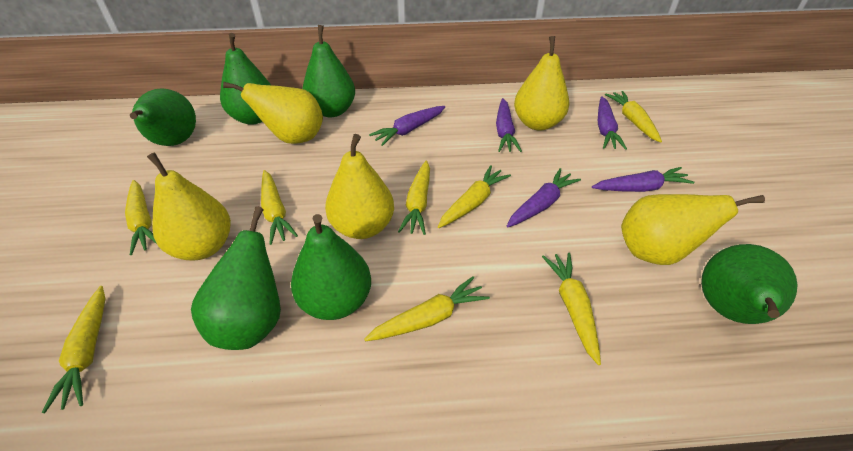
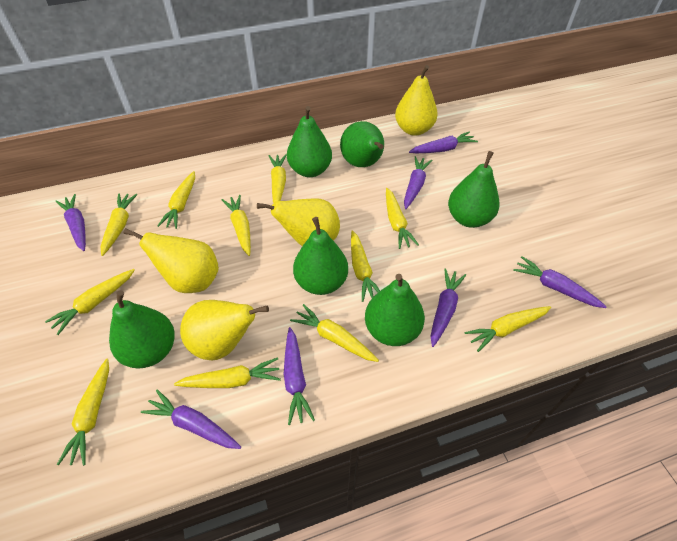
purple carrot: [369,106,445,146] [496,98,522,152] [507,168,581,227] [592,167,694,192] [598,96,627,150] = 5 -> [56,194,86,251] [141,390,241,449] [284,327,315,425] [404,156,432,209] [409,131,478,153] [431,268,466,347] [513,256,607,308] = 7
yellow carrot: [42,286,105,413] [125,180,157,255] [261,170,298,245] [364,276,490,341] [398,160,430,235] [438,165,511,228] [542,253,601,365] [605,91,662,143] = 8 -> [45,269,135,335] [57,359,109,466] [100,194,137,256] [157,171,195,229] [174,357,281,388] [222,195,251,256] [269,154,286,203] [290,304,379,362] [351,230,380,302] [386,188,419,249] [464,306,551,352] = 11
yellow pear: [147,152,231,260] [223,82,323,144] [325,134,394,239] [514,36,569,130] [621,194,765,265] = 5 -> [123,228,219,293] [180,300,269,360] [257,198,340,246] [395,65,438,136] = 4

